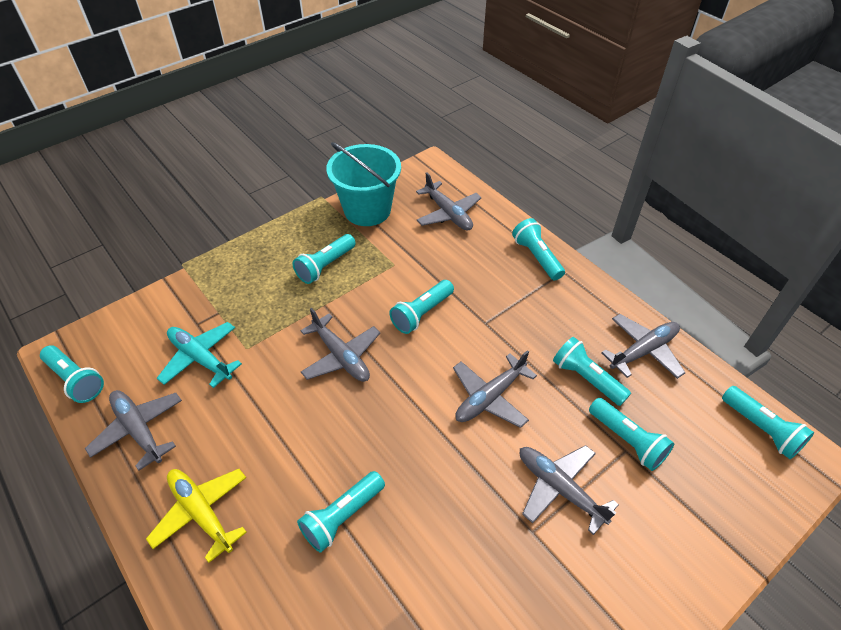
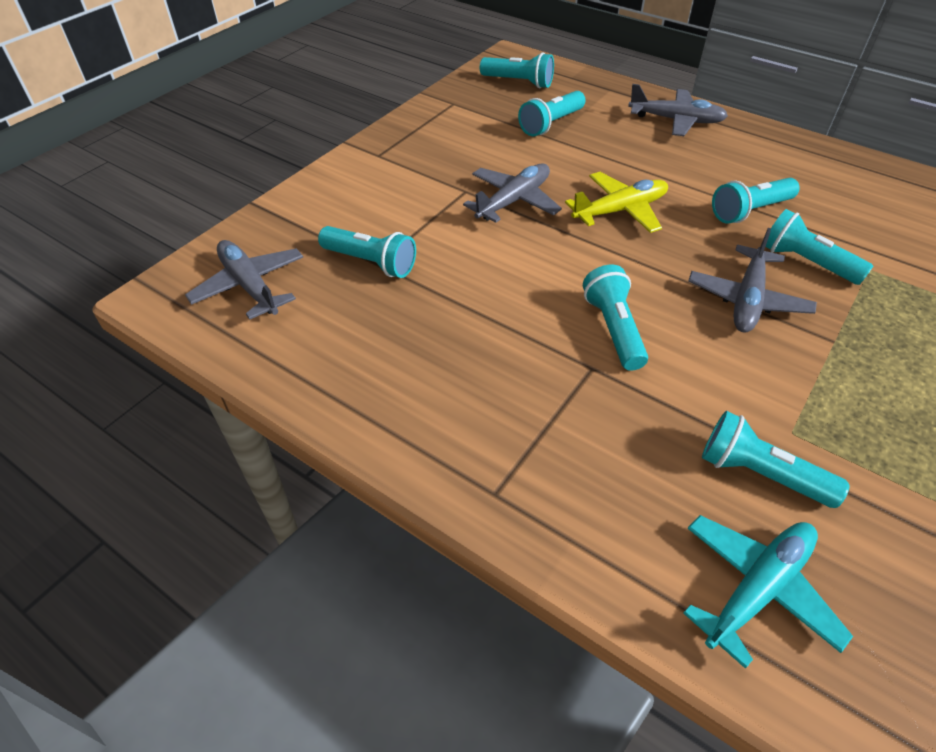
grey plane: [85,390,182,471] [300,308,380,382] [416,172,482,231] [453,350,537,428] [520,445,619,535] [601,314,685,379] = 6 -> [185,240,303,320] [463,163,562,223] [628,84,728,136] [688,228,817,332] = 4
turquoise bucket: [326,142,401,226] = 1 -> none = 0
turquoise flashlight: [40,346,104,403] [292,234,356,284] [297,471,385,552] [389,280,454,334] [512,218,565,280] [553,337,631,406] [589,398,674,471] [722,386,814,459] = 8 -> [318,226,416,278] [480,53,554,89] [518,91,586,136] [583,265,648,371] [702,411,850,508] [712,178,800,224] [766,209,873,285] = 7

